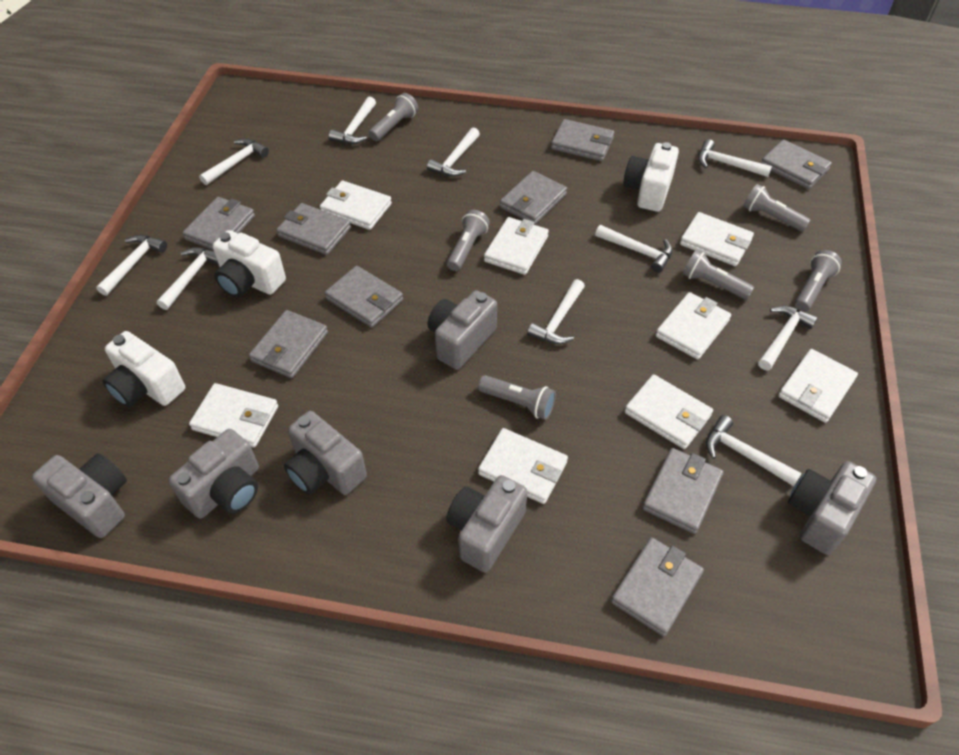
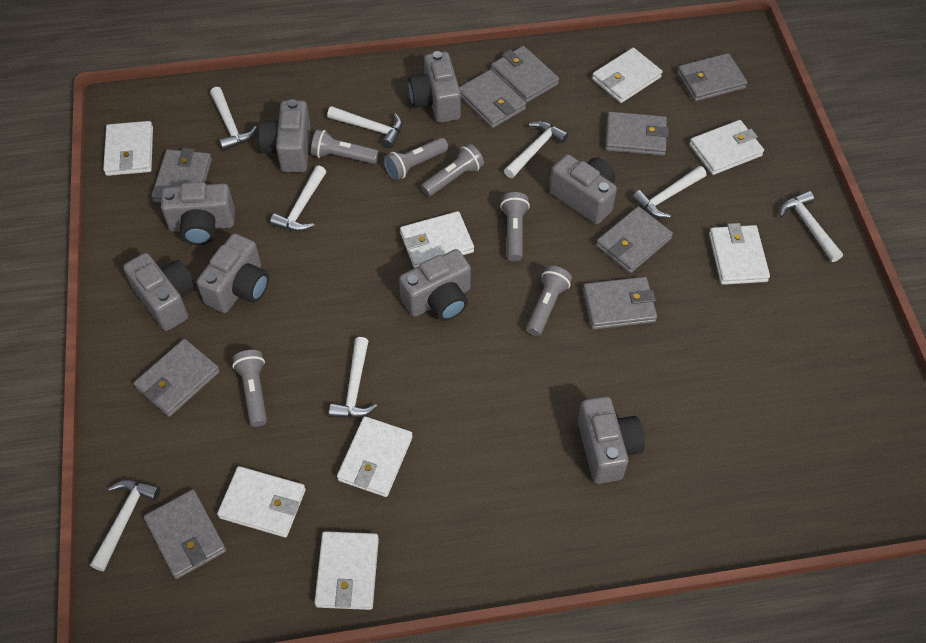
grey camera: [32,453,127,538] [168,429,259,518] [284,411,367,495] [428,290,497,370] [446,475,528,573] [788,461,876,555] = 6 -> [123,253,196,331] [161,182,235,245] [197,233,269,313] [258,99,311,172] [399,249,471,321] [408,51,461,123] [549,154,617,224] [577,396,645,484] = 8
white camera: [103,331,185,407] [212,230,286,297] [623,142,679,212] = 3 -> none = 0
white hammer: [96,235,167,296] [157,247,219,310] [199,138,269,185] [329,96,376,144] [427,127,480,177] [527,279,585,344] [595,225,673,273] [698,139,772,177] [706,415,802,486] [758,305,818,370] = 10 -> [90,480,160,571] [210,87,257,151] [270,165,326,232] [327,106,402,148] [329,337,378,418] [504,121,568,178] [632,166,706,218] [779,191,843,262] = 8

